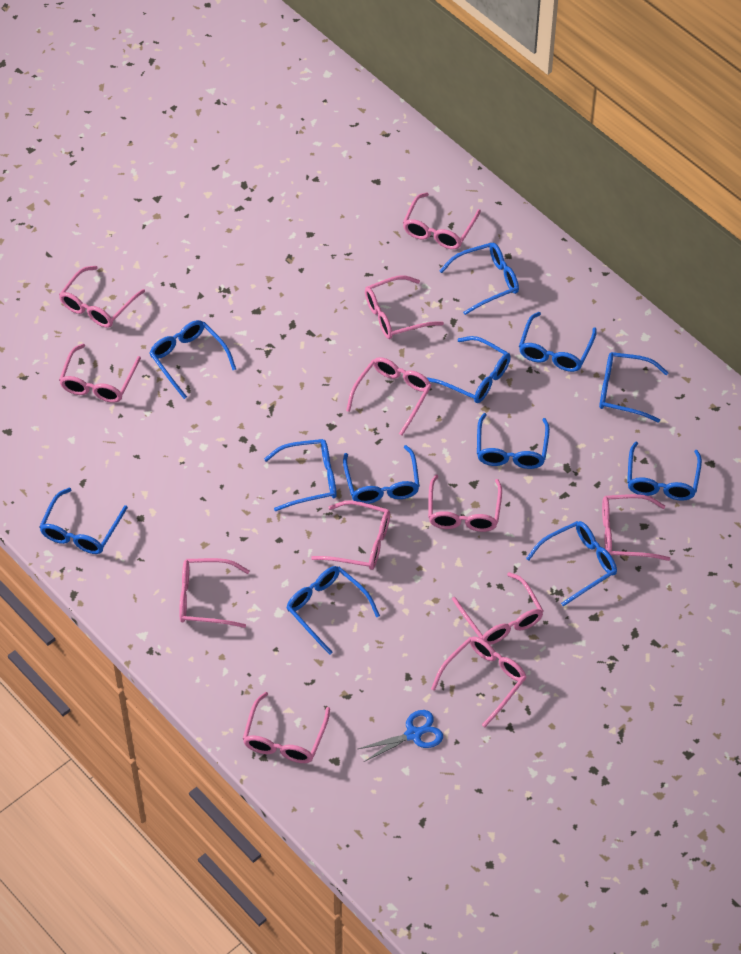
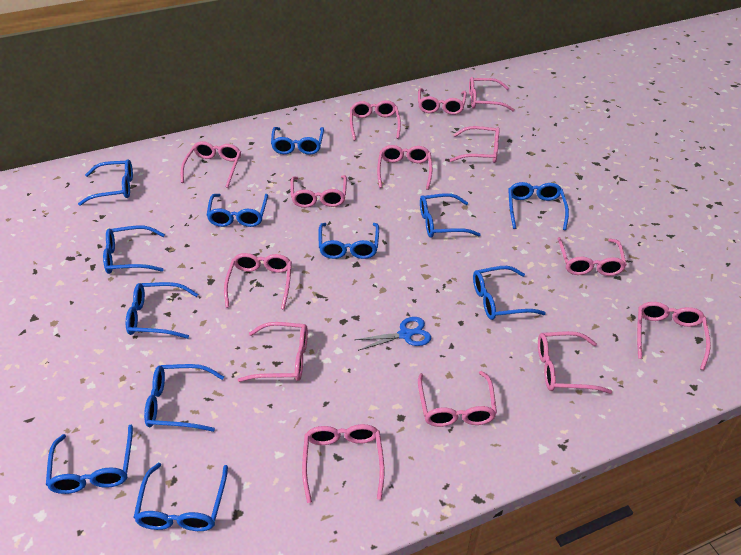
pink glasses: [59,266,145,328] [59,344,141,403] [179,558,250,628] [243,692,330,763] [311,500,390,570] [346,357,432,435] [365,275,444,339] [403,192,481,249] [428,475,502,532] [431,636,527,728] [452,572,543,645] [602,494,670,561] = 12 -> [181,141,241,188] [224,253,292,310] [238,322,308,382] [290,175,347,208] [302,424,385,503] [350,100,401,141] [377,145,432,190] [418,88,467,115] [418,371,497,427] [450,126,500,163] [469,77,515,112] [538,331,612,394] [557,237,627,276] [637,302,711,370] = 14

